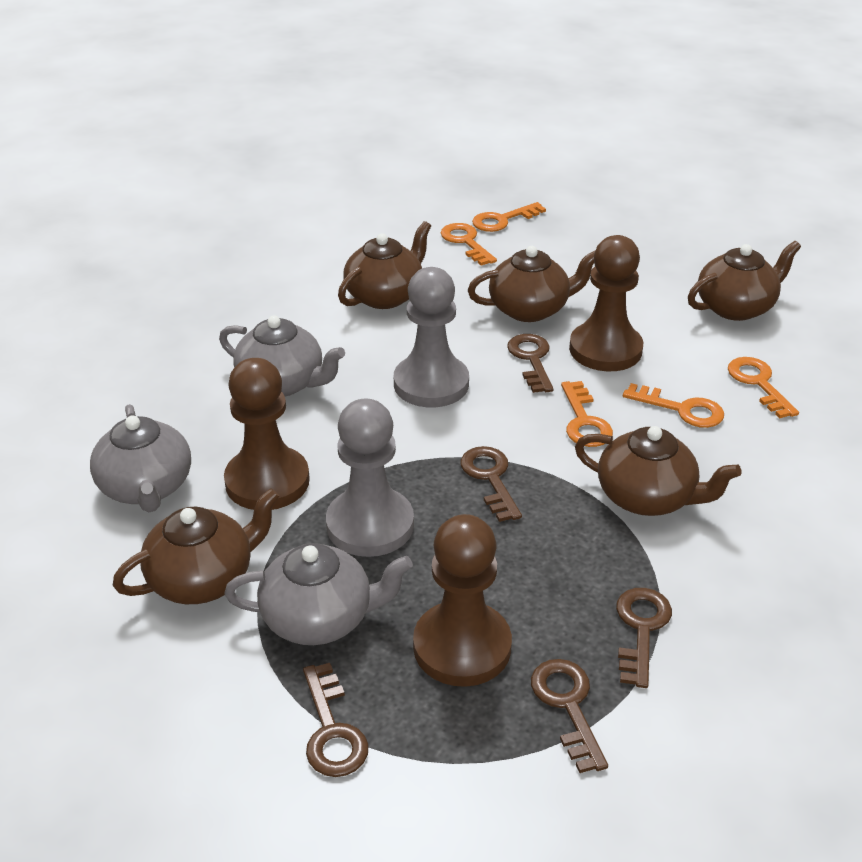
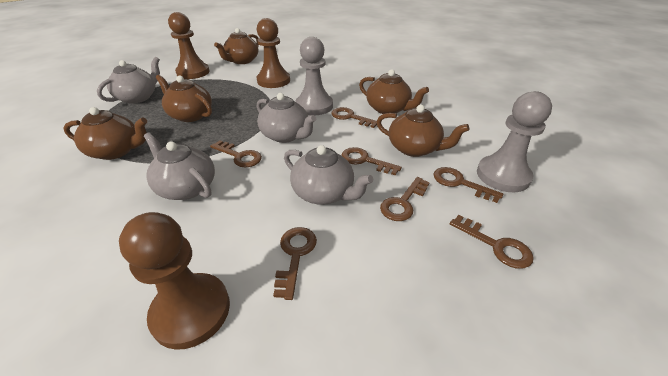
brown key: [303,663,368,777] [461,446,522,522] [507,334,553,393] [531,659,608,773] [616,588,672,688] = 5 -> [210,140,262,168] [273,227,317,300] [332,107,377,128] [341,147,402,175] [380,177,430,221] [433,167,503,203] [450,215,534,269] = 7
grey teapot: [90,404,191,512] [219,315,345,396] [225,543,413,645] = 3 -> [97,57,160,104] [144,133,215,200] [257,93,316,143] [284,145,373,205] = 4
orange key: [441,223,497,266] [472,202,546,232] [561,381,613,447] [623,383,724,428] [728,357,799,418] = 5 -> none = 0

